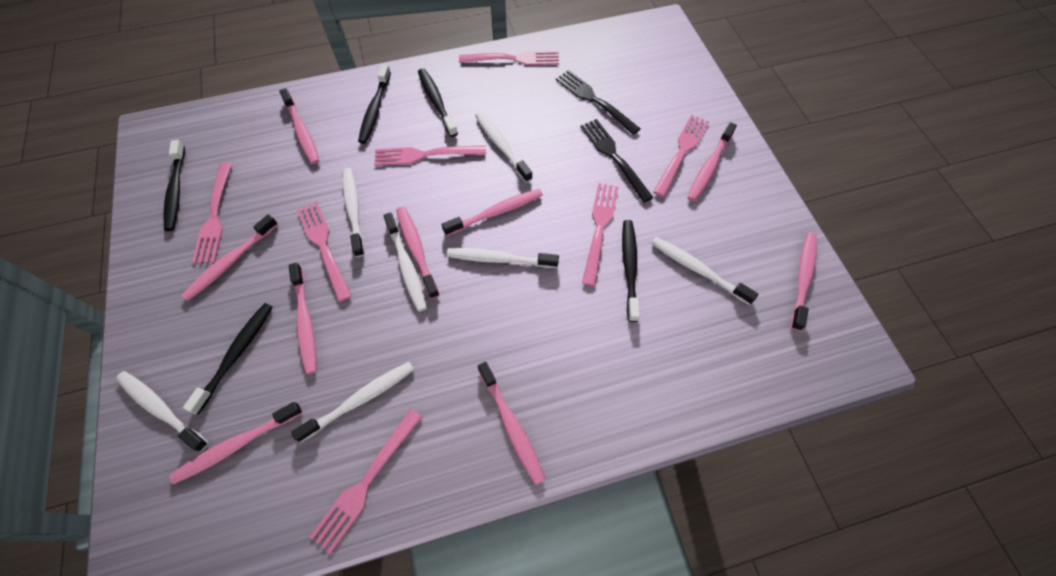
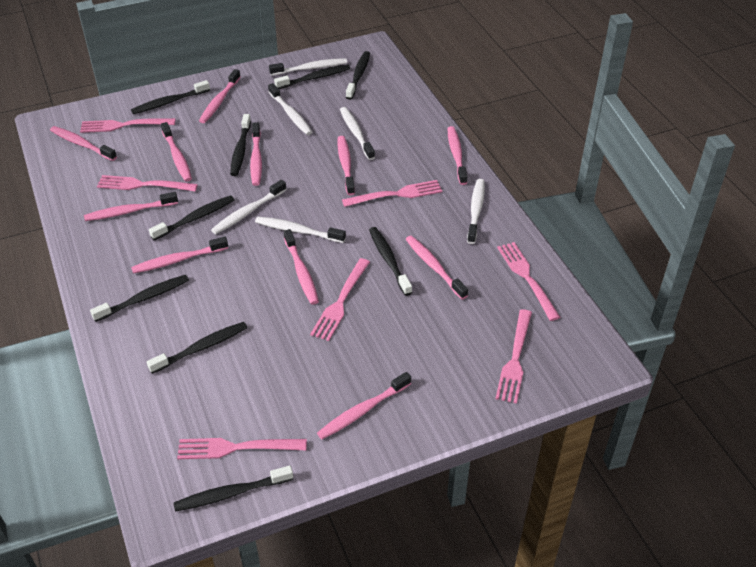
black fork: [556,70,640,135] [580,119,654,203] = 2 -> none = 0
black toothbrush: [163,140,185,231] [183,303,273,415] [358,64,391,144] [418,68,458,137] [622,220,640,322] = 5 -> [90,275,189,322] [131,80,210,114] [147,322,248,374] [149,195,234,240] [174,466,293,512] [230,114,251,176] [274,64,350,89] [346,51,370,100] [369,227,412,296] = 9
pink toothbrush: [169,402,303,484] [181,214,278,301] [279,88,320,164] [288,263,317,374] [396,206,440,299] [442,189,543,236] [478,361,546,485] [687,122,737,201] [791,232,817,331] = 9 -> [50,126,117,161] [84,192,178,221] [131,236,228,274] [161,122,192,182] [199,69,240,123] [250,122,262,186] [284,229,319,305] [317,372,411,439] [338,136,355,195] [406,236,468,300] [448,126,467,185] = 11
white toothbrush: [116,371,209,452] [291,362,414,442] [342,168,365,257] [383,212,427,312] [447,248,559,268] [475,112,533,183] [651,237,759,305] = 7 -> [211,180,287,234] [255,217,346,243] [268,83,312,135] [269,58,347,76] [340,107,375,160] [467,179,485,244] = 6

